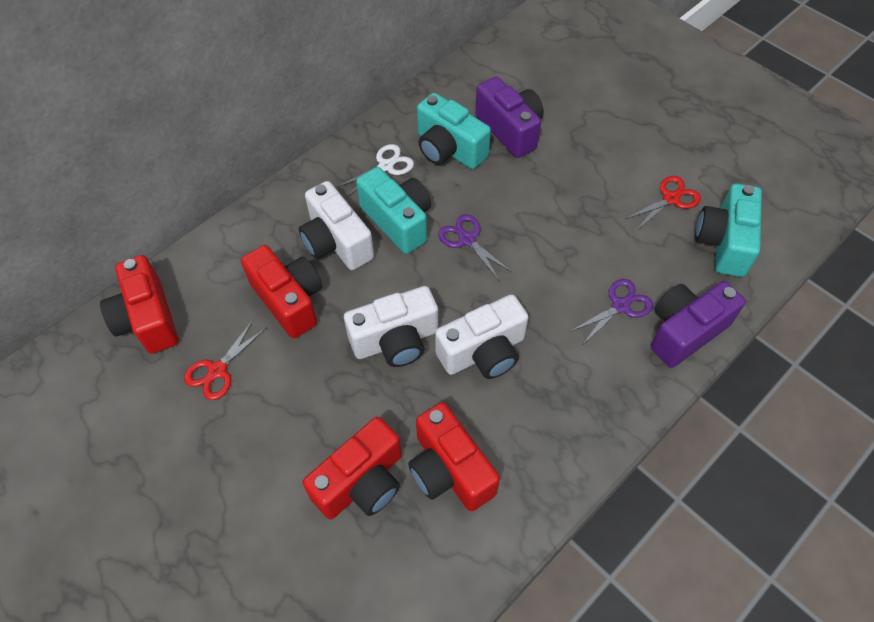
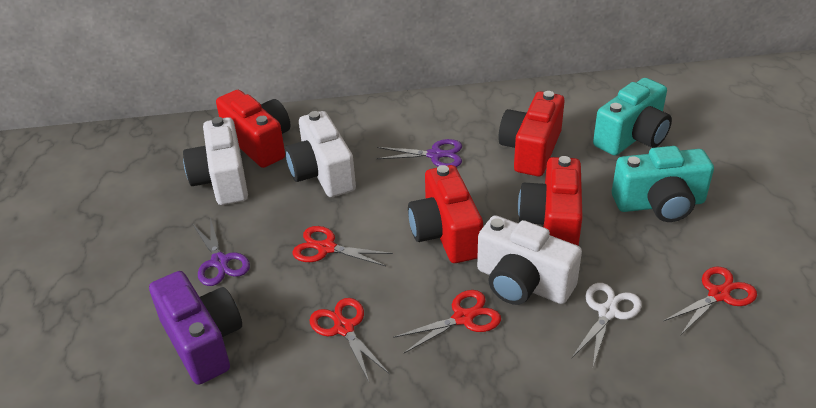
purple camera: [475,77,544,158] [651,281,746,368] = 2 -> [149,271,242,385] = 1
red scissors: [184,319,267,400] [625,176,701,231] = 2 -> [292,226,393,266] [309,298,389,382] [393,290,501,353] [663,267,757,335] = 4
turquoise camera: [356,167,431,254] [417,93,491,169] [695,183,762,277] = 3 -> [593,78,672,155] [612,146,714,222] = 2

